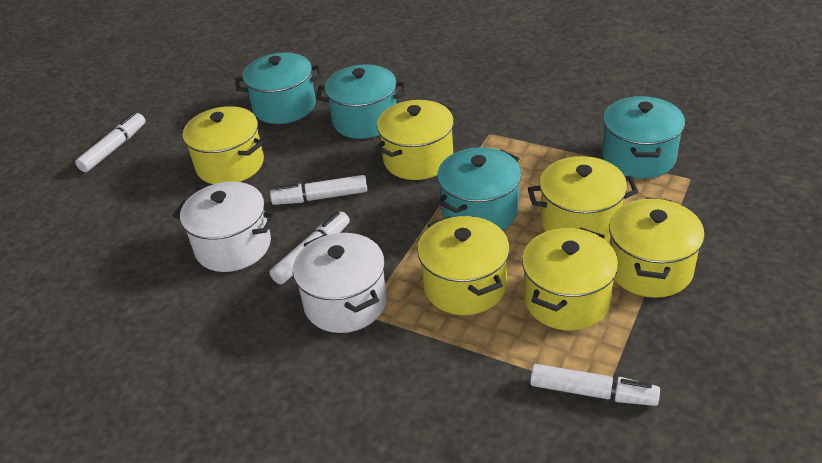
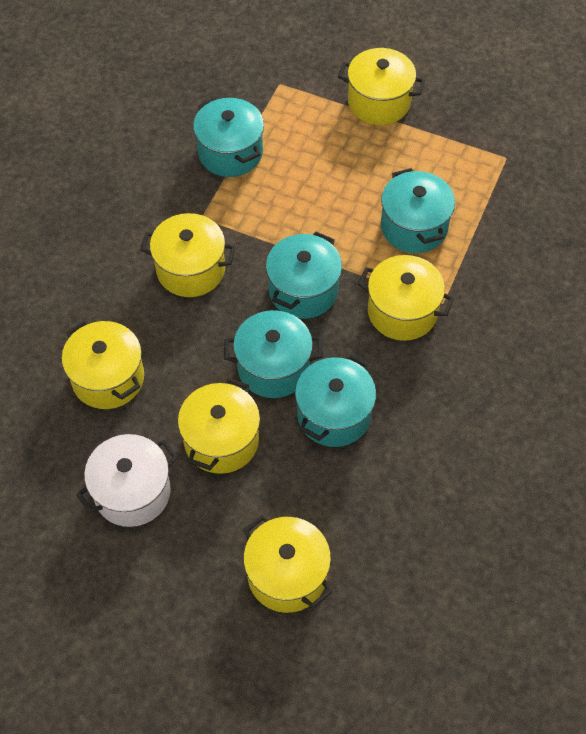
turquoise pot: [235,53,322,124] [316,65,406,139] [437,147,521,230] [602,96,685,179] = 4 -> [193,98,264,177] [224,310,323,398] [266,232,342,319] [295,355,376,447] [381,168,455,253] = 5
white marker: [75,113,146,172] [269,211,350,284] [270,175,368,205] [530,364,660,406] = 4 -> none = 0
white pot: [173,182,276,272] [293,233,387,333] = 2 -> [76,434,178,527] = 1

